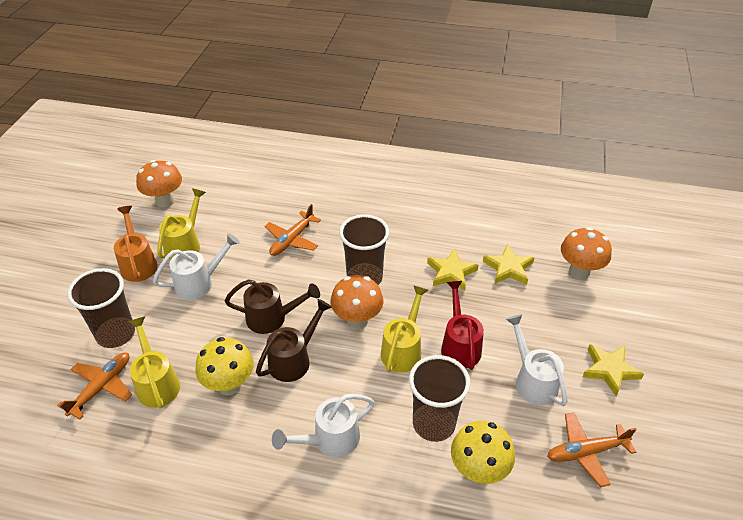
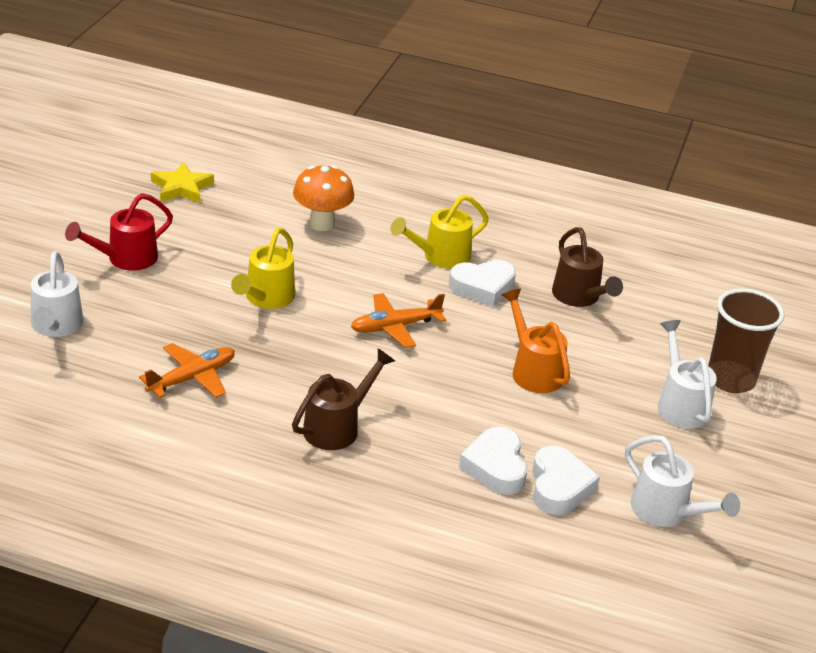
brown cup: [67,268,135,348] [339,214,389,285] [409,355,470,442] = 3 -> [708,288,785,393] = 1
orange mushroom: [136,160,182,208] [331,275,383,329] [561,227,612,279] = 3 -> [293,165,354,231] = 1
orange plane: [57,353,132,419] [265,204,321,256] [547,412,637,487] = 3 -> [139,343,235,398] [351,293,446,348] = 2
white heart: none = 0 -> [449,259,516,307] [459,427,528,495] [532,446,600,515] = 3
yellow mushroom: [195,337,254,395] [451,421,515,484] = 2 -> none = 0
yellow star: [427,249,479,291] [483,244,534,285] [582,344,644,396] = 3 -> [151,162,214,203] = 1
yellow watering can: [128,316,180,409] [157,188,206,260] [381,285,428,372] = 3 -> [231,228,295,309] [390,194,489,269] = 2

